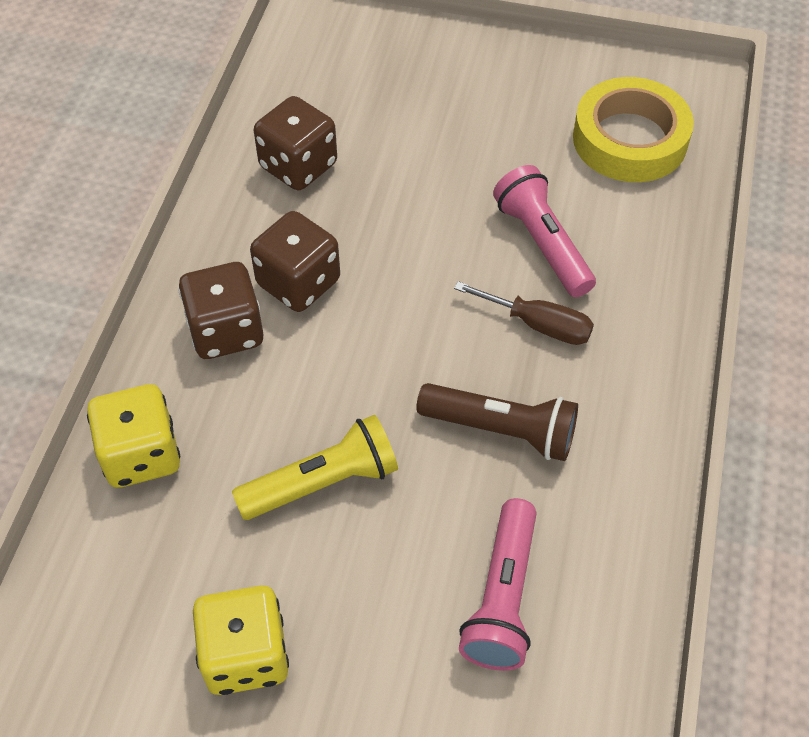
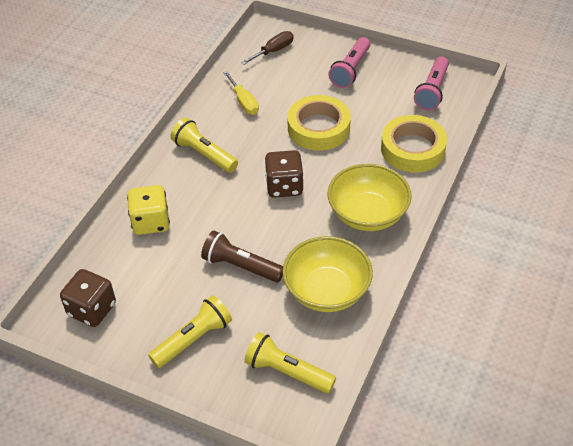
brown dice: [179,262,263,359] [250,211,340,312] [254,96,337,190] = 3 -> [60,269,116,327] [265,150,304,198] = 2
yellow bowl: none = 0 -> [282,236,373,312] [328,164,412,231] = 2
yellow dice: [87,384,180,488] [193,585,289,695] = 2 -> [127,185,170,235] = 1
yellow flashlight: [232,415,398,520] = 1 -> [148,295,232,368] [171,118,238,173] [244,332,336,393] = 3
yellow screwdriver: none = 0 -> [223,71,259,115] = 1
yellow tape: [573,77,694,182] = 1 -> [287,95,351,151] [381,115,447,173] = 2

